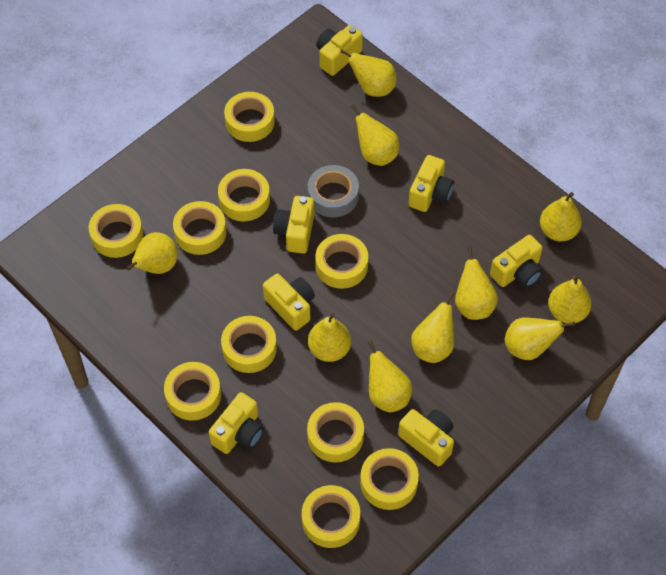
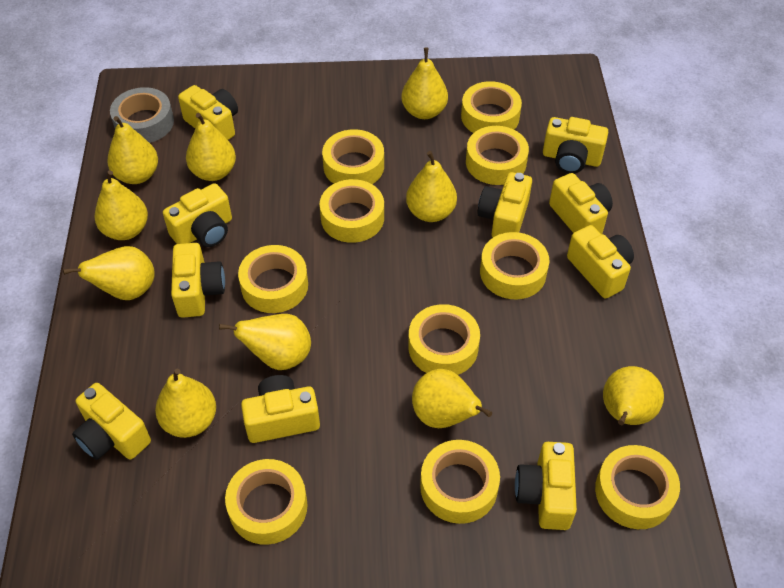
yellow camera: [209,392,264,454] [263,273,315,331] [273,196,314,254] [316,25,363,76] [398,409,454,467] [408,155,454,212] [490,235,543,288] = 7 -> [72,383,151,460] [163,183,232,247] [171,243,225,318] [178,85,238,140] [241,375,320,443] [477,172,532,238] [515,442,577,530] [543,117,609,173] [549,173,613,234] [567,225,634,298] = 10

